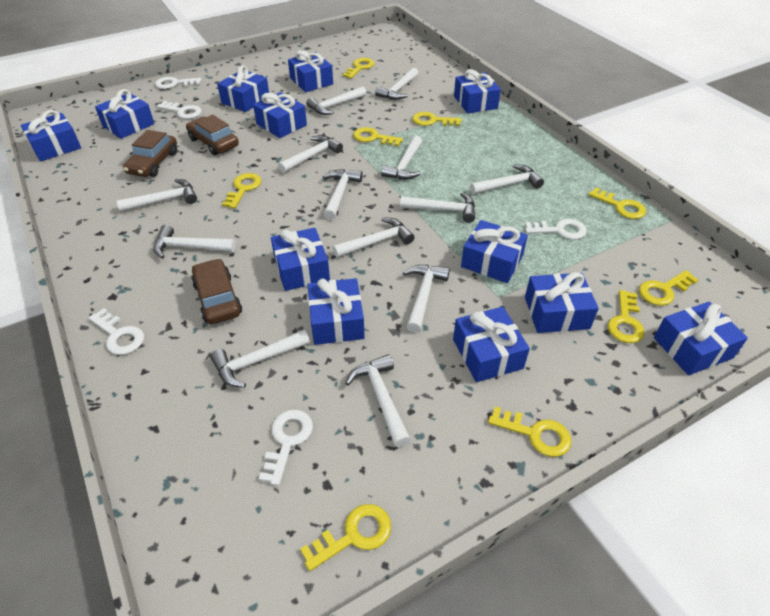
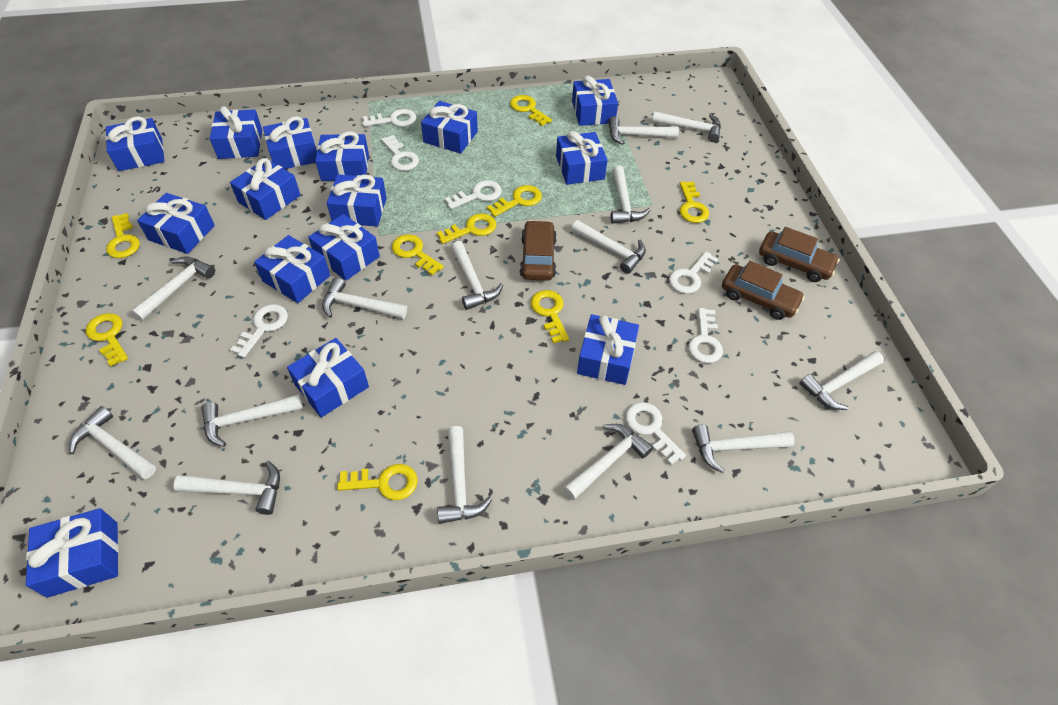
blue gift: [21,110,81,161] [95,89,154,139] [217,65,269,112] [253,92,307,138] [271,228,330,291] [288,50,333,92] [308,278,365,345] [453,307,530,382] [454,69,501,114] [461,220,528,283] [525,272,599,333] [654,302,748,375] = 12 -> [26,508,119,598] [105,116,165,171] [137,193,215,254] [210,106,262,159] [230,158,300,220] [254,235,330,303] [263,116,317,169] [287,338,369,417] [308,214,380,281] [315,131,369,181] [327,174,387,227] [421,101,478,154] [556,131,608,185] [572,76,618,126] [577,314,639,385] = 15
white hammer: [117,179,197,212] [153,225,235,259] [210,330,310,388] [278,135,343,173] [306,86,366,115] [323,169,363,220] [333,217,415,258] [345,354,411,447] [375,68,418,100] [381,136,422,180] [400,192,475,223] [403,265,450,333] [470,164,544,195] = 13 -> [69,406,156,479] [131,256,215,321] [174,461,280,515] [201,394,303,447] [322,277,407,319] [437,426,492,524] [451,241,503,310] [563,424,653,500] [571,220,646,274] [608,116,679,145] [611,166,650,224] [652,112,721,142] [692,424,794,473] [800,351,884,410] = 14
white key: [89,308,144,355] [155,77,201,89] [157,101,202,119] [259,410,313,486] [525,219,587,240] = 5 -> [230,304,288,358] [362,109,416,127] [381,135,419,171] [445,180,502,209] [626,402,686,465] [669,252,718,294] [688,308,723,363] = 7

